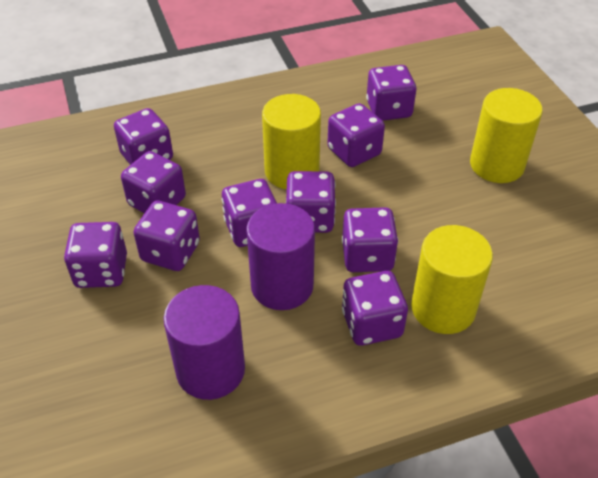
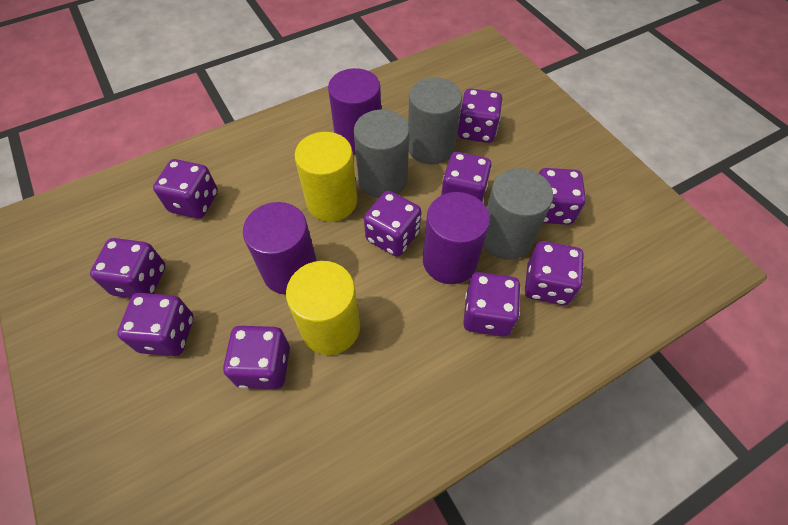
grey cylinder: none = 0 -> [354,109,409,198] [408,78,462,164] [483,168,553,260] = 3
purple cylinder: [163,285,245,400] [246,203,315,310] = 2 -> [243,202,317,295] [328,68,381,155] [423,192,490,284] = 3
yellow cylinder: [262,94,321,189] [411,225,493,334] [470,88,543,183] = 3 -> [286,261,360,355] [295,132,357,222] = 2

